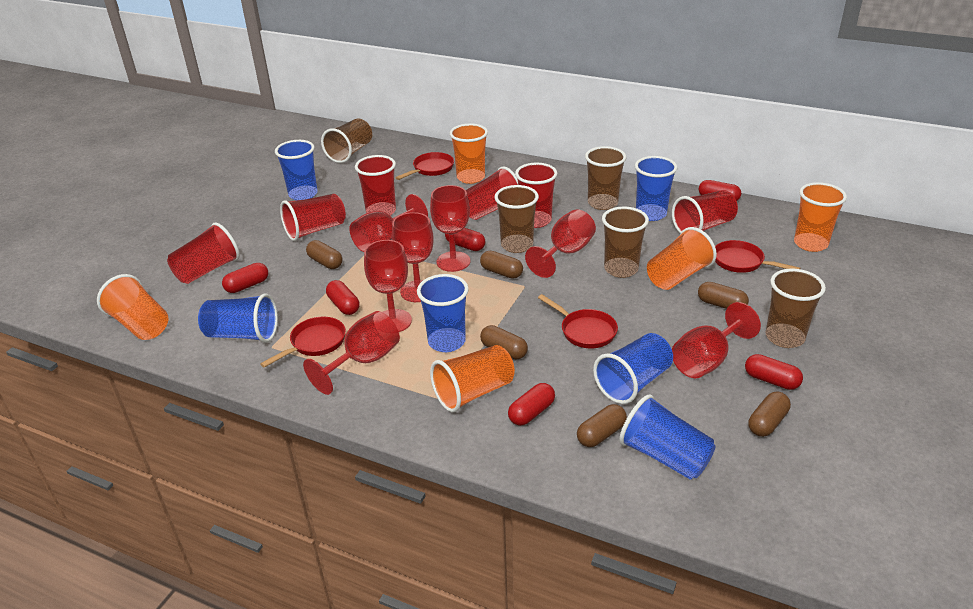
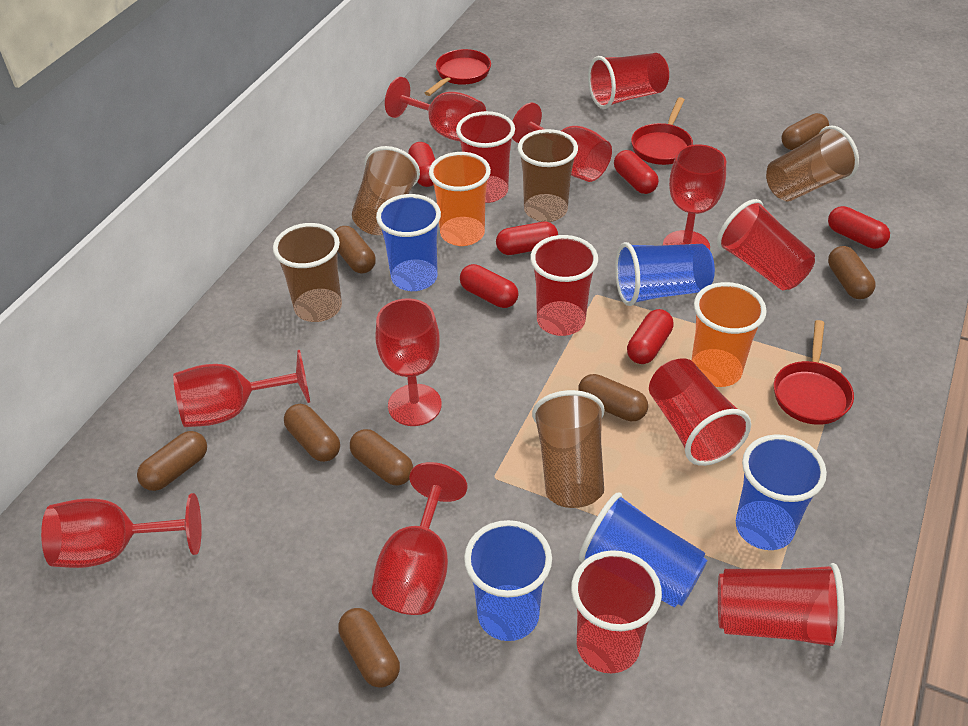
blue cup: [198,293,278,343] [275,140,318,200] [417,274,469,352] [593,333,673,404] [619,395,716,480] [635,156,678,221] = 6 -> [376,194,441,291] [464,520,552,641] [579,492,708,608] [615,242,715,306] [736,434,827,550] = 5
brown capsule: [306,240,342,269] [480,251,523,279] [480,325,528,360] [577,404,627,447] [698,282,749,309] [748,392,791,437] = 6 -> [137,431,207,491] [284,404,340,462] [335,226,376,273] [338,608,400,688] [350,429,413,485] [578,374,648,421] [781,113,829,150] [828,246,876,299] = 8
orange cup: [97,274,168,340] [430,345,515,412] [449,124,488,184] [647,227,717,290] [794,182,847,252] = 5 -> [429,152,491,246] [691,282,767,387] = 2
red cup: [167,222,240,284] [280,194,346,241] [355,155,396,216] [466,166,518,220] [515,163,558,228] [672,190,738,234] = 6 -> [456,111,515,203] [530,235,598,336] [571,550,662,673] [588,53,669,109] [649,358,751,466] [717,199,815,290] [718,563,845,650] = 7
red pan: [260,317,346,368] [396,152,454,180] [538,294,618,348] [715,240,800,273] = 4 -> [425,49,491,96] [631,97,693,165] [774,320,854,425] = 3

